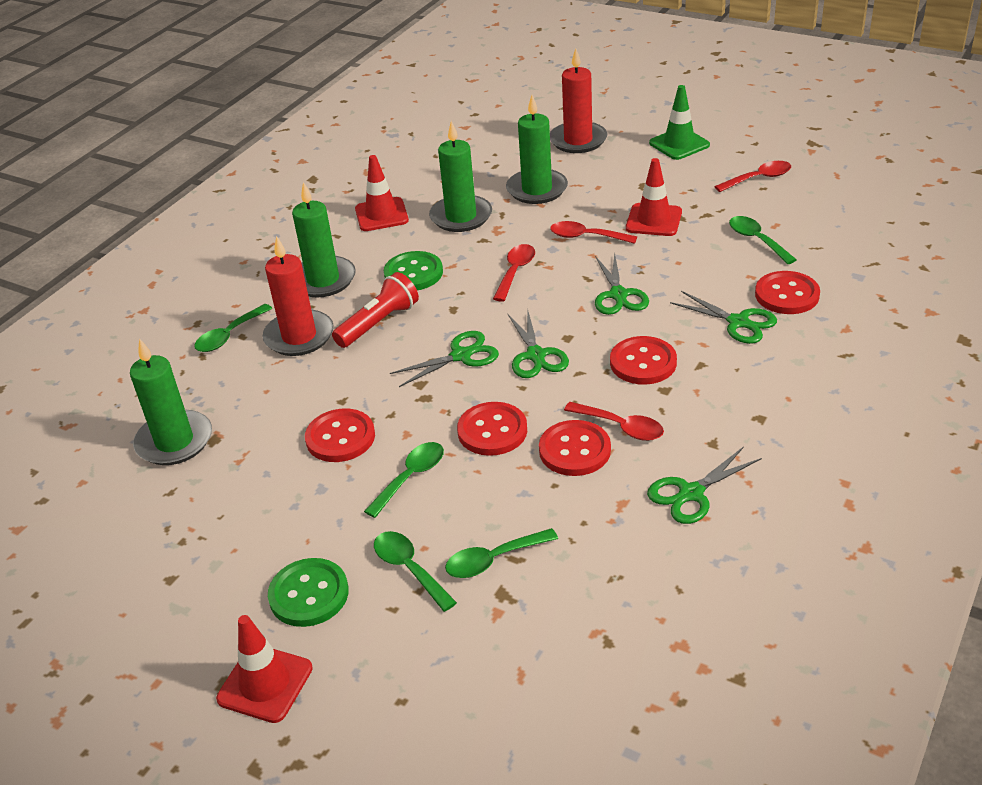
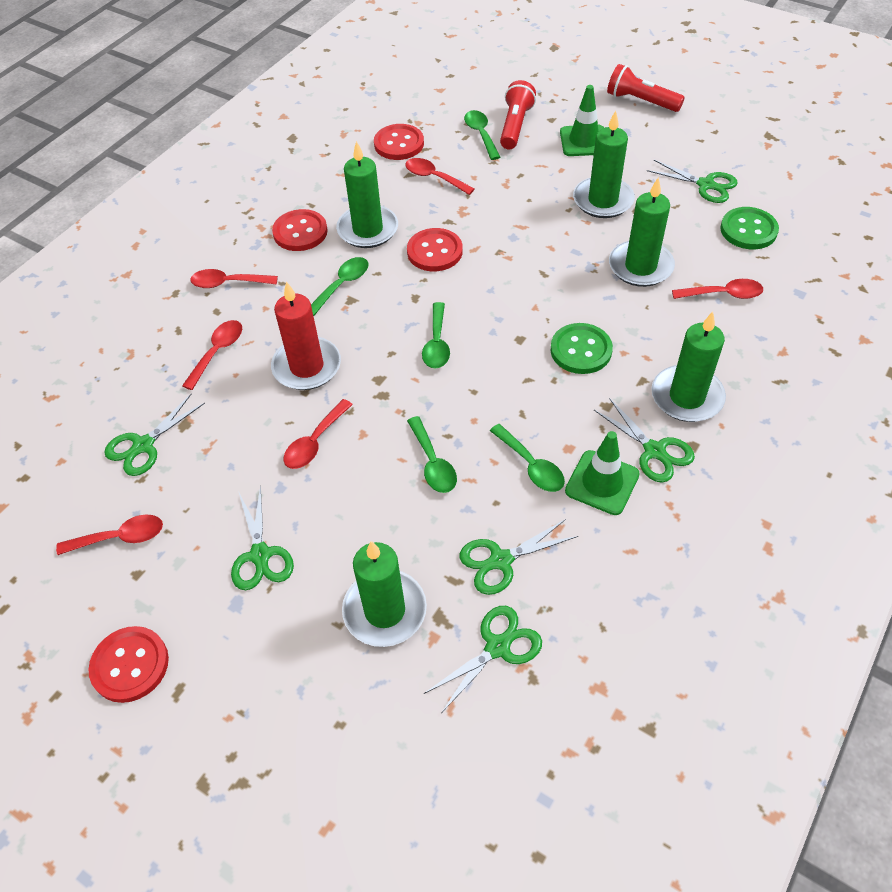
green candle: [130,338,212,465] [292,182,356,297] [429,121,492,232] [506,95,568,204] = 4 -> [336,141,398,248] [342,541,427,647] [573,110,635,218] [609,177,675,287] [651,312,726,422] = 5
green scissors: [390,331,499,387] [508,308,569,378] [595,253,649,315] [647,447,762,524] [670,291,777,344] = 5 -> [104,394,205,476] [231,485,294,590] [424,606,542,712] [459,519,578,595] [594,398,695,483] [647,160,738,203] = 6
green traffic cone: [649,85,710,160] = 1 -> [560,85,604,156] [565,431,640,515] = 2
red button: [305,409,375,462] [457,402,527,456] [539,420,611,476] [610,336,677,385] [755,271,820,314] = 5 -> [88,626,169,703] [272,209,328,251] [374,124,424,160] [407,228,463,271] = 4
red candle: [262,236,334,356] [550,48,607,153] = 2 -> [271,281,341,390] = 1
red flashlight: [332,272,419,348] = 1 -> [500,80,536,150] [607,64,685,112] = 2
red spoon: [493,244,535,302] [550,221,637,244] [564,402,664,441] [714,161,791,192] = 4 -> [56,514,163,555] [182,320,242,390] [190,269,278,288] [283,399,353,469] [405,158,474,195] [672,279,763,299] = 6
red traffic cone: [216,615,313,723] [355,155,409,231] [626,158,682,236] = 3 -> none = 0

